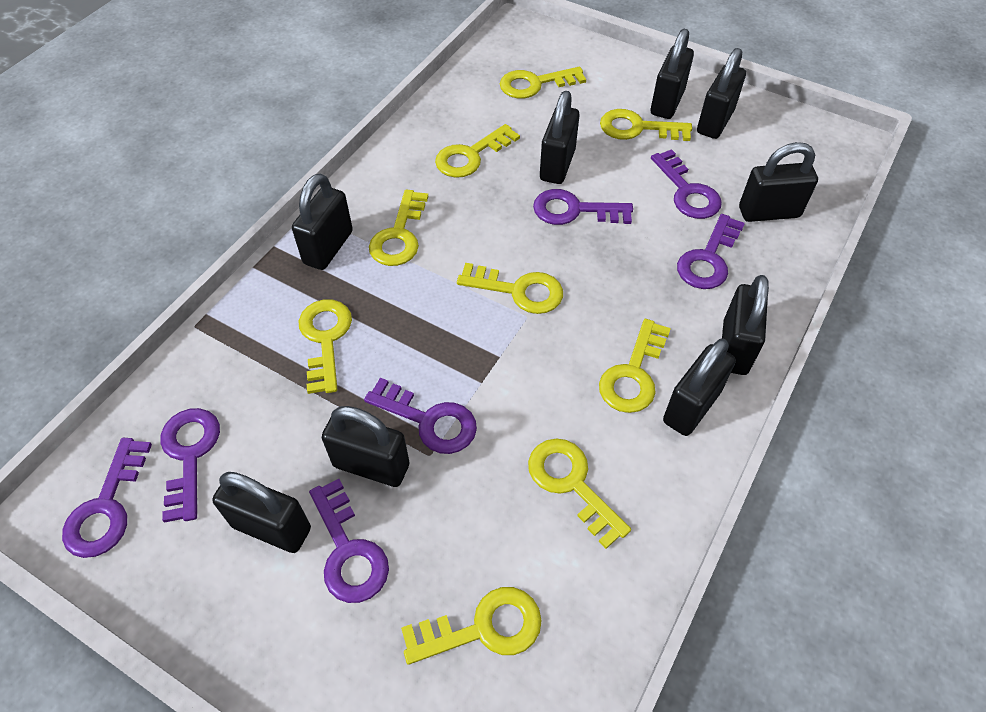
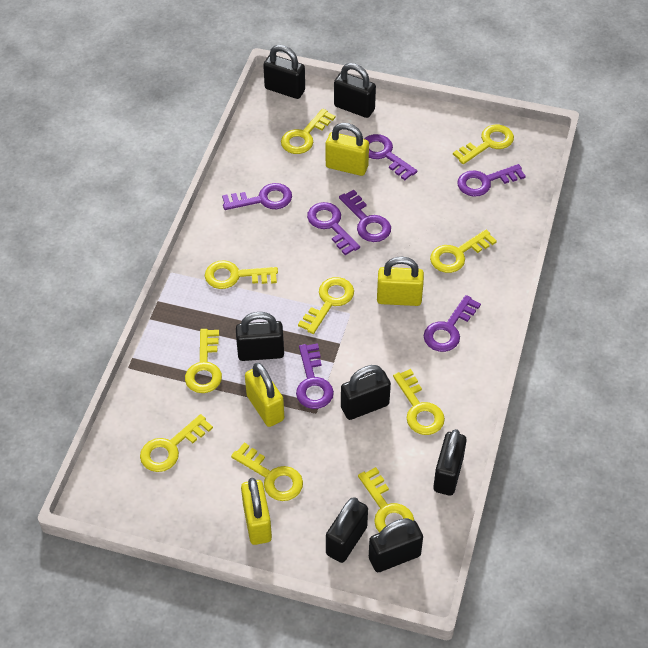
black padlock: [212,472,311,553] [292,174,353,270] [322,406,409,487] [540,91,579,184] [651,29,694,119] [663,339,736,436] [697,48,746,139] [722,275,769,375] [739,142,818,222] = 9 -> [236,312,284,361] [263,45,305,99] [326,497,368,563] [334,63,376,118] [341,365,391,420] [369,518,423,572] [433,429,467,496] = 7
yellow key: [299,299,352,394] [369,189,429,266] [401,587,542,665] [435,124,520,178] [457,263,563,314] [500,67,586,98] [528,438,631,549] [599,319,671,413] [600,109,692,141] = 9 -> [140,414,213,472] [185,329,222,393] [205,260,278,289] [231,443,303,501] [281,109,335,154] [298,277,354,334] [358,467,414,533] [393,369,445,435] [430,229,497,273] [453,125,514,164] = 10
yellow padlock: none = 0 -> [241,478,272,545] [245,363,284,427] [326,123,369,176] [377,257,424,306] = 4

